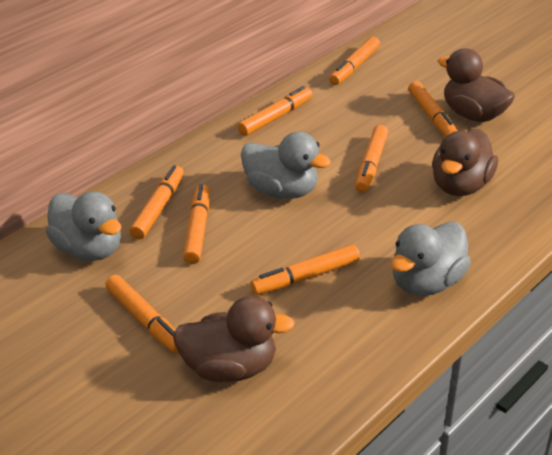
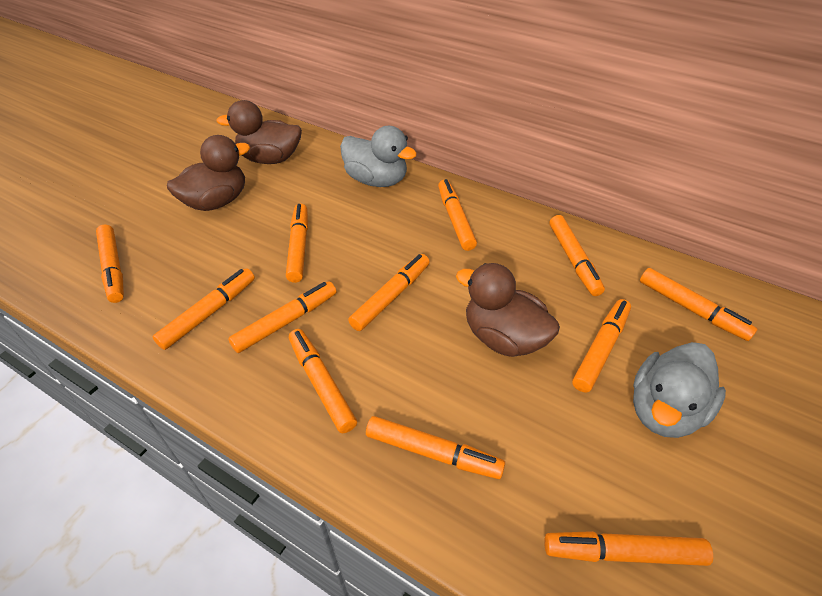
grey duck: [46,191,121,261] [241,132,331,199] [391,222,471,296] = 3 -> [340,126,417,187] [633,342,726,438] = 2
orange marker: [105,275,179,354] [129,165,184,239] [183,184,210,264] [238,86,312,136] [250,245,360,295] [329,37,380,85] [355,125,388,193] [408,81,458,137] = 8 -> [96,225,124,303] [153,268,255,350] [228,282,336,353] [286,204,308,283] [289,329,357,433] [348,254,430,331] [366,416,505,479] [438,179,477,251] [544,531,713,566] [549,215,605,296] [572,299,631,393] [640,268,757,341] = 12

